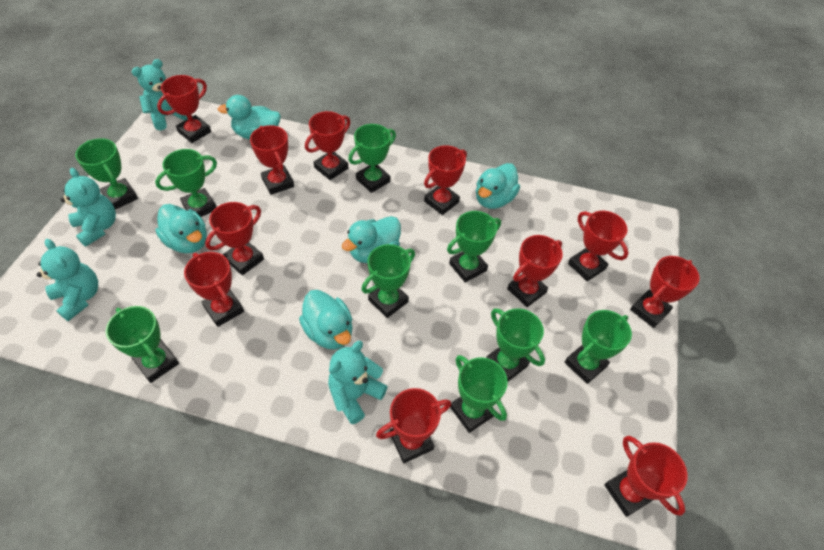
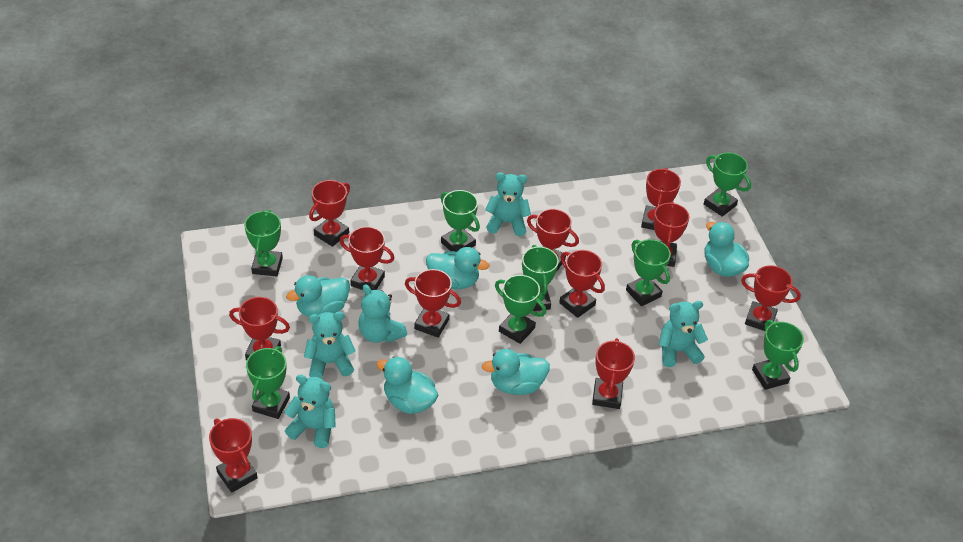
green trophy: [75,138,138,209] [106,306,179,383] [155,149,217,217] [348,124,396,193] [361,244,415,318] [447,211,501,282] [450,355,508,433] [486,308,545,381] [565,310,632,384] = 9 -> [244,210,283,276] [246,346,290,419] [441,190,480,252] [495,275,546,344] [522,245,559,311] [626,239,671,306] [704,152,751,217] [752,320,804,390] = 8
turquoise teddy bear: [37,239,98,321] [60,168,116,247] [132,59,188,131] [328,341,388,424] = 4 -> [285,374,336,448] [304,311,356,379] [358,284,407,343] [485,172,531,236] [659,301,708,367] = 5

